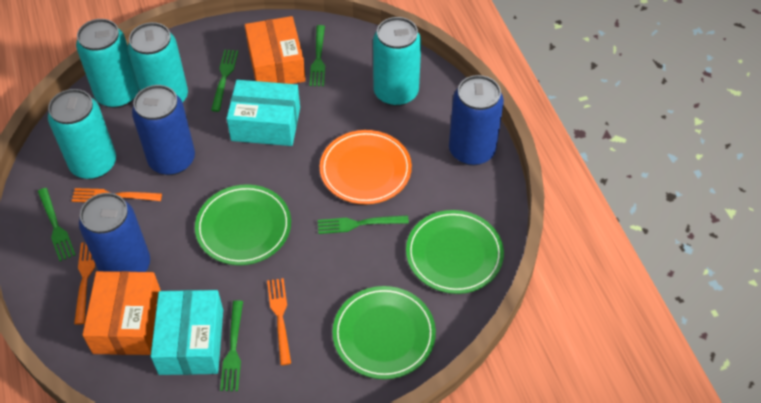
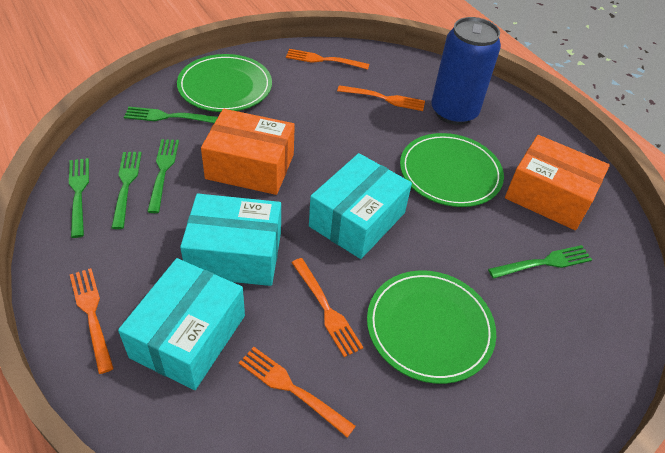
blue can: [79,193,150,272] [132,85,195,175] [449,75,504,166] = 3 -> [431,17,501,125] = 1
orange fork: [72,188,162,202] [74,243,95,325] [267,278,291,365] = 3 -> [70,268,114,374] [239,347,356,437] [286,49,369,70] [292,258,364,357] [337,85,425,111] = 5
orange plate: [320,130,412,204] = 1 -> none = 0
turquoise box: [151,290,223,375] [226,80,300,146] = 2 -> [118,258,245,390] [180,194,281,286] [309,153,412,259] = 3
turquoise can: [48,89,116,179] [76,19,139,108] [128,22,188,102] [373,17,421,106] = 4 -> none = 0

